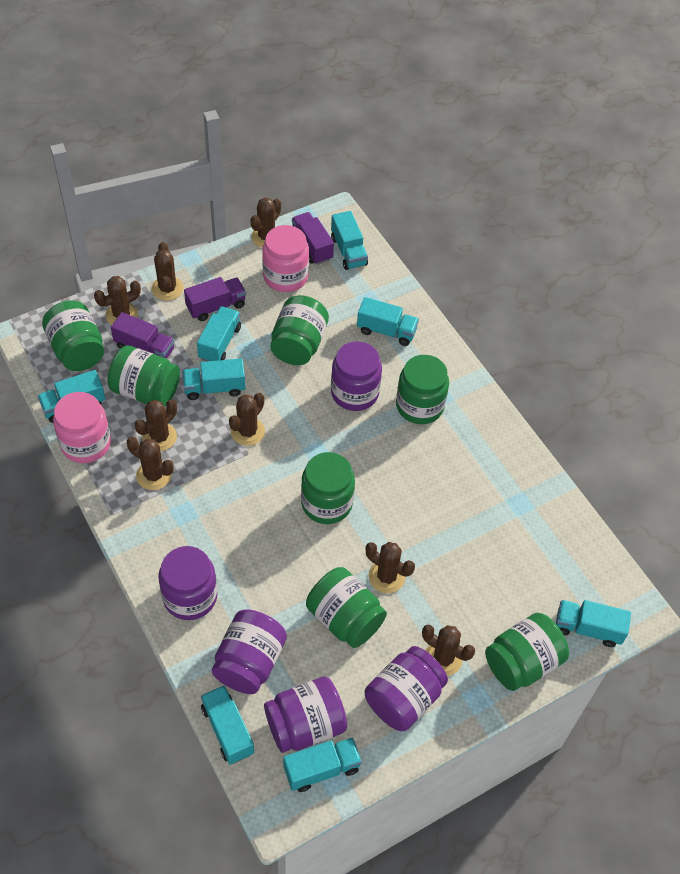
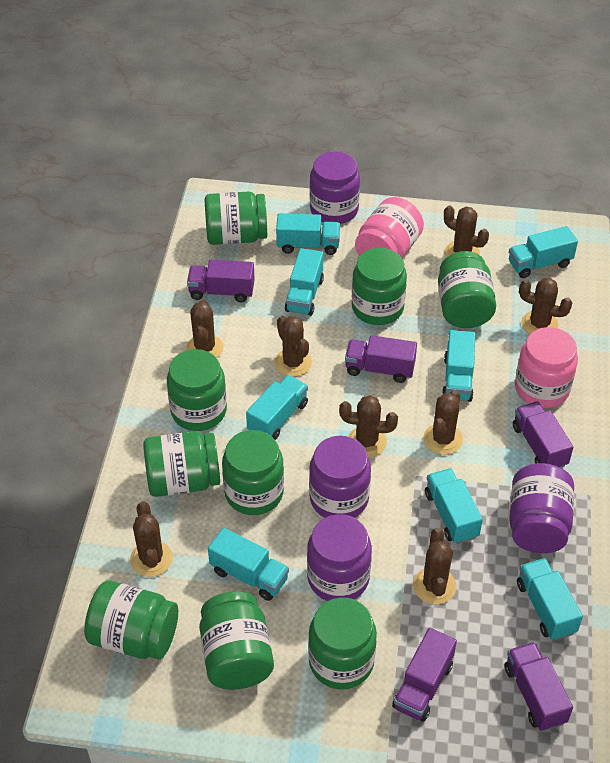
green jar: [42,301,104,371] [107,346,180,406] [270,295,329,365] [301,452,355,524] [306,567,387,648] [396,355,449,424] [485,613,569,691] = 7 -> [84,581,178,659] [143,431,220,497] [167,349,227,431] [199,591,274,690] [205,192,267,245] [222,430,284,515] [308,597,377,690] [352,248,407,325] [438,251,496,328] = 9
purple jar: [158,546,217,620] [212,609,287,694] [264,677,347,753] [331,341,382,411] [365,646,448,731] = 5 -> [307,514,372,601] [309,436,371,518] [310,151,360,224] [509,463,574,553] = 4
purple truck: [111,312,174,359] [184,277,246,321] [292,212,334,265] = 3 -> [187,260,255,302] [345,335,417,383] [392,628,457,722] [505,642,573,731] [513,402,573,468] = 5

